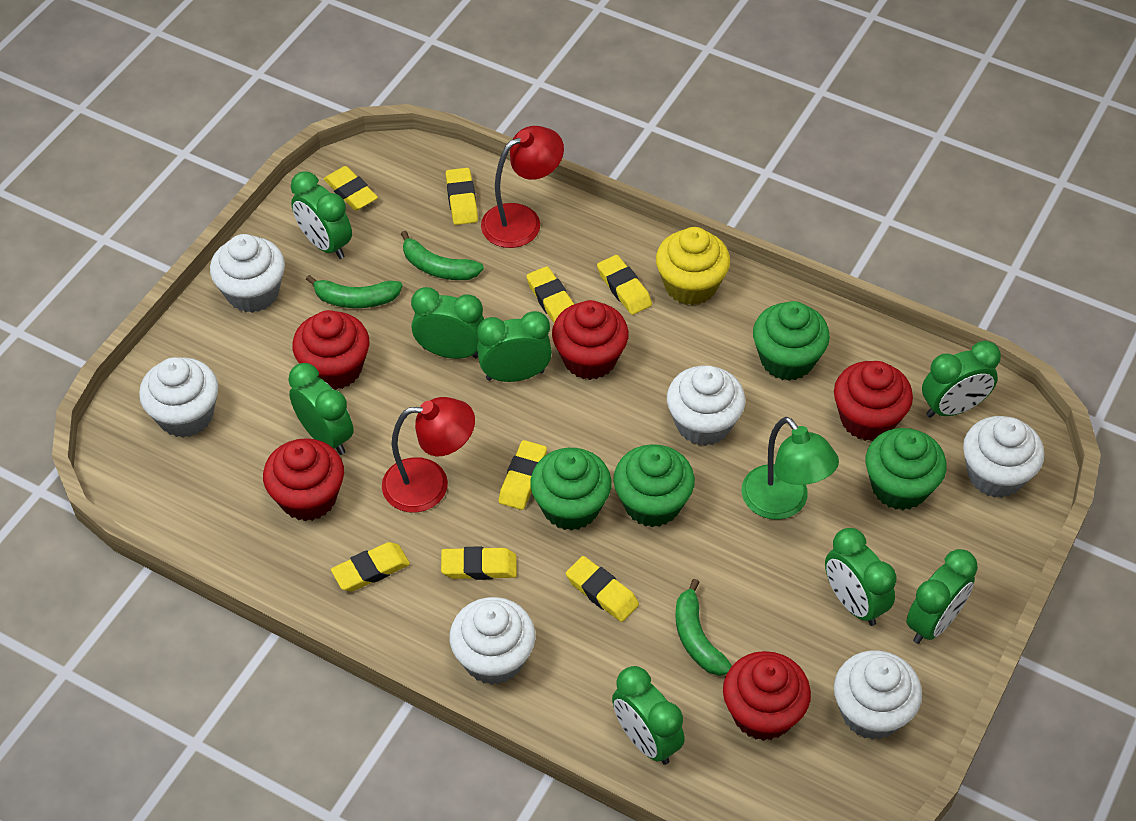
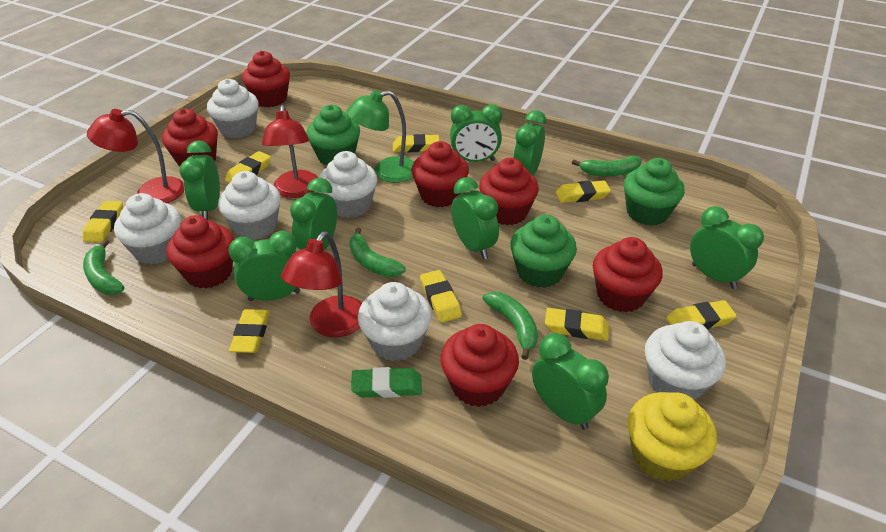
green banana: [306,275,403,308] [401,231,484,280] [675,579,732,676] = 3 -> [83,239,124,294] [349,228,406,277] [483,292,538,360] [572,156,642,177] = 4
green cupcake: [530,448,612,531] [613,444,695,527] [753,301,830,381] [866,428,947,510] = 4 -> [307,105,360,165] [510,215,577,288] [624,158,685,226] = 3
green eraser: none = 0 -> [351,367,422,398] = 1
red cupcake: [263,438,344,521] [292,310,369,390] [552,300,629,380] [723,651,811,741] [834,361,913,441] = 5 -> [162,109,218,167] [166,215,234,289] [242,51,290,107] [411,141,469,207] [440,324,519,407] [479,158,539,225] [593,237,663,312] = 7
red lamp: [382,397,475,513] [481,126,564,248] = 2 -> [87,109,184,203] [262,105,318,198] [281,231,362,337] = 3

